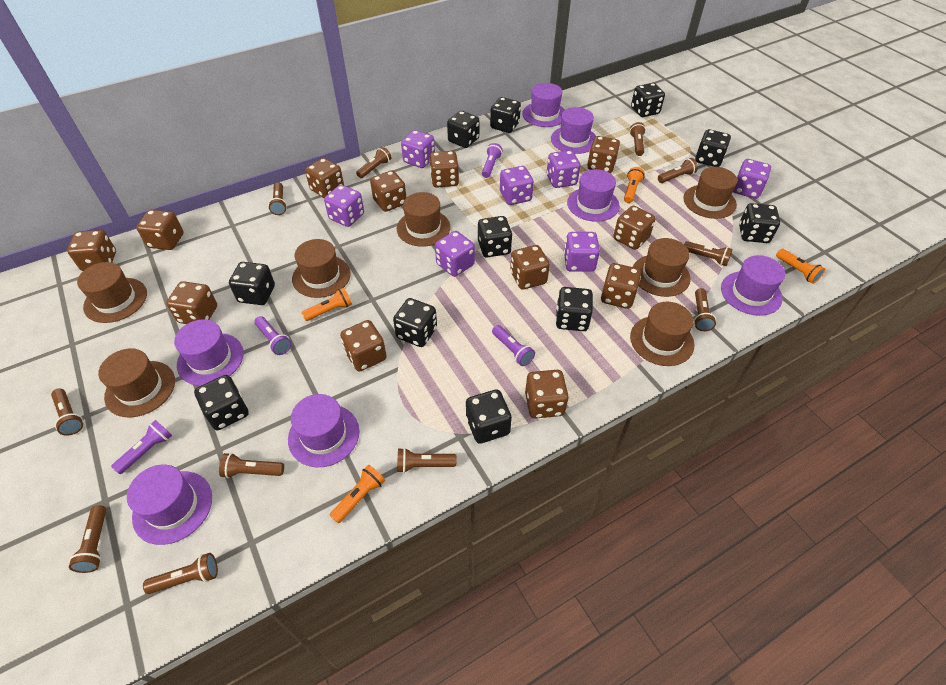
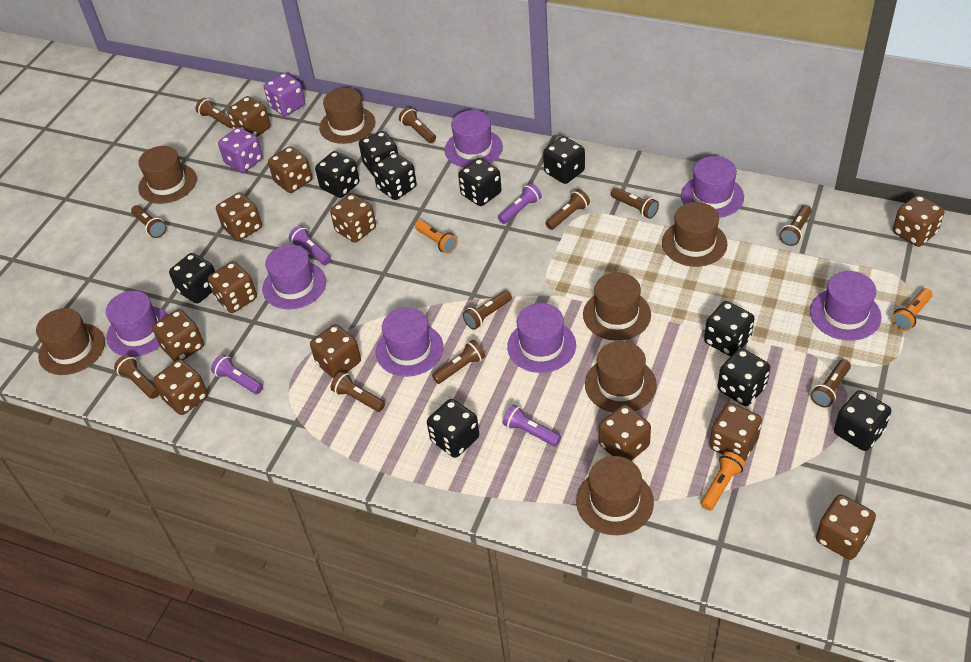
black dice: [194,375,249,430] [229,262,275,305] [393,298,437,347] [447,111,479,148] [466,390,512,444] [478,216,512,257] [490,97,521,133] [556,287,593,331] [631,83,665,117] [695,129,731,167] [739,203,780,243] = 11 -> [169,253,215,304] [315,151,360,198] [359,131,398,176] [373,152,417,200] [427,399,479,458] [458,158,502,206] [543,136,585,184] [704,301,755,356] [718,348,770,406] [834,390,891,451] = 10
orange flashlight: [301,288,352,321] [330,465,385,523] [624,167,645,203] [776,249,825,284] = 4 -> [415,220,458,254] [701,452,745,511] [892,288,933,331] = 3
purple dice: [324,185,364,227] [401,130,435,168] [435,231,475,277] [500,166,534,205] [547,150,580,188] [564,232,600,272] [733,159,771,199] = 7 -> [218,127,263,173] [264,73,305,116] = 2

